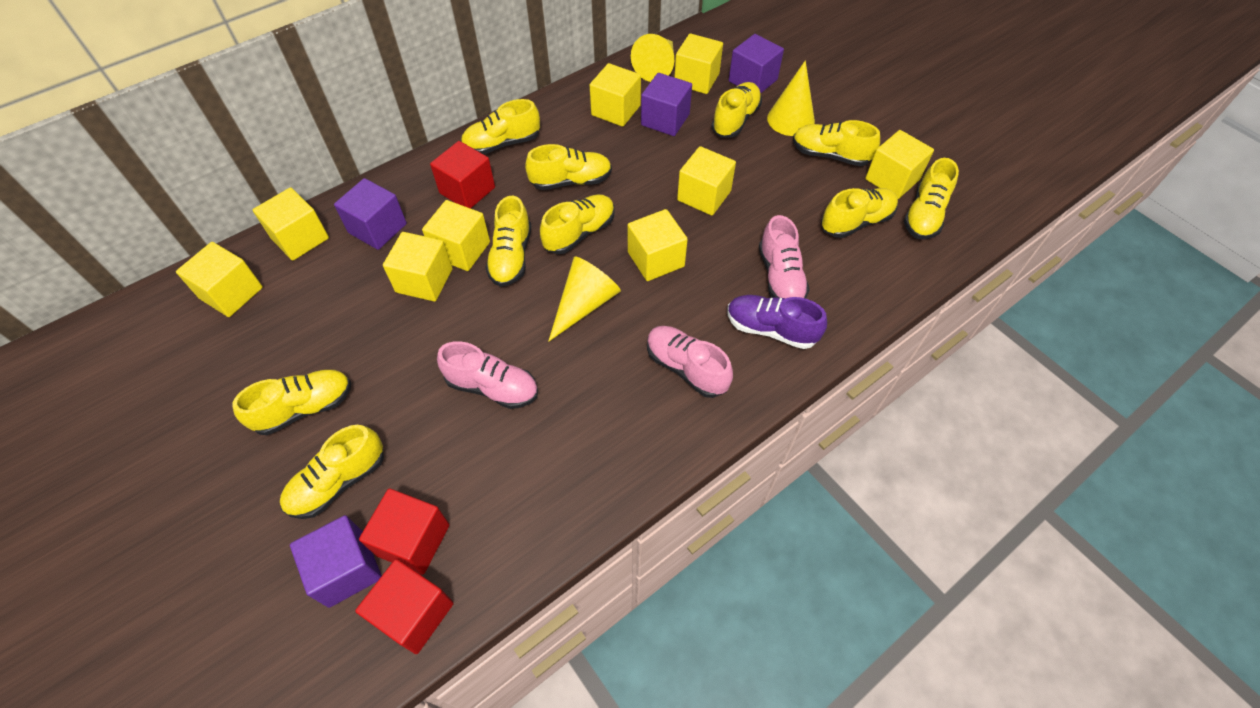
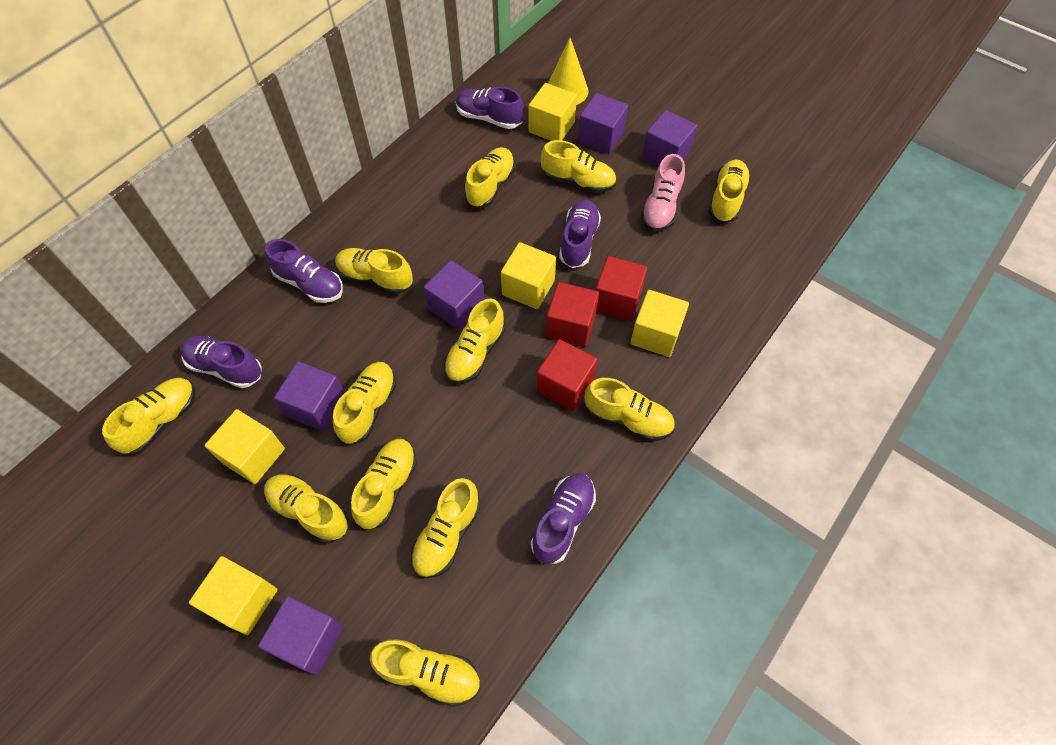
pink shoe: [437,341,538,409] [647,326,733,398] [759,215,810,299] = 3 -> [641,154,685,232] = 1
purple cube: [290,515,382,608] [334,178,407,250] [641,73,692,136] [729,34,784,94] = 4 -> [258,596,343,675] [274,361,345,432] [424,260,484,330] [578,93,628,154] [642,110,697,166] = 5
purple shoe: [727,295,827,349] = 1 -> [180,336,262,388] [265,239,343,303] [456,87,524,129] [531,473,596,564] [559,200,601,268] = 5
yellow cone: [548,257,621,342] [631,34,674,82] [767,60,815,136] = 3 -> [548,38,588,105] = 1
yellow cube: [176,242,263,317] [253,187,329,261] [383,232,453,302] [422,200,490,271] [590,63,641,127] [628,209,688,281] [674,33,723,94] [677,146,736,216] [865,130,934,199] = 9 -> [189,556,278,635] [205,409,285,484] [501,242,556,309] [529,83,577,141] [630,290,689,357] = 5
yellow shoe: [233,370,351,435] [280,425,384,519] [461,99,540,154] [485,195,531,287] [525,144,612,190] [540,194,615,254] [711,82,762,138] [793,120,880,166] [821,188,898,238] [904,158,959,239] = 10 -> [102,378,196,455] [264,474,349,544] [333,362,396,444] [335,248,413,294] [351,439,417,529] [370,639,480,707] [411,478,481,578] [444,298,505,384] [465,147,515,208] [541,140,616,193] [585,378,675,441] [709,160,751,223] = 12

